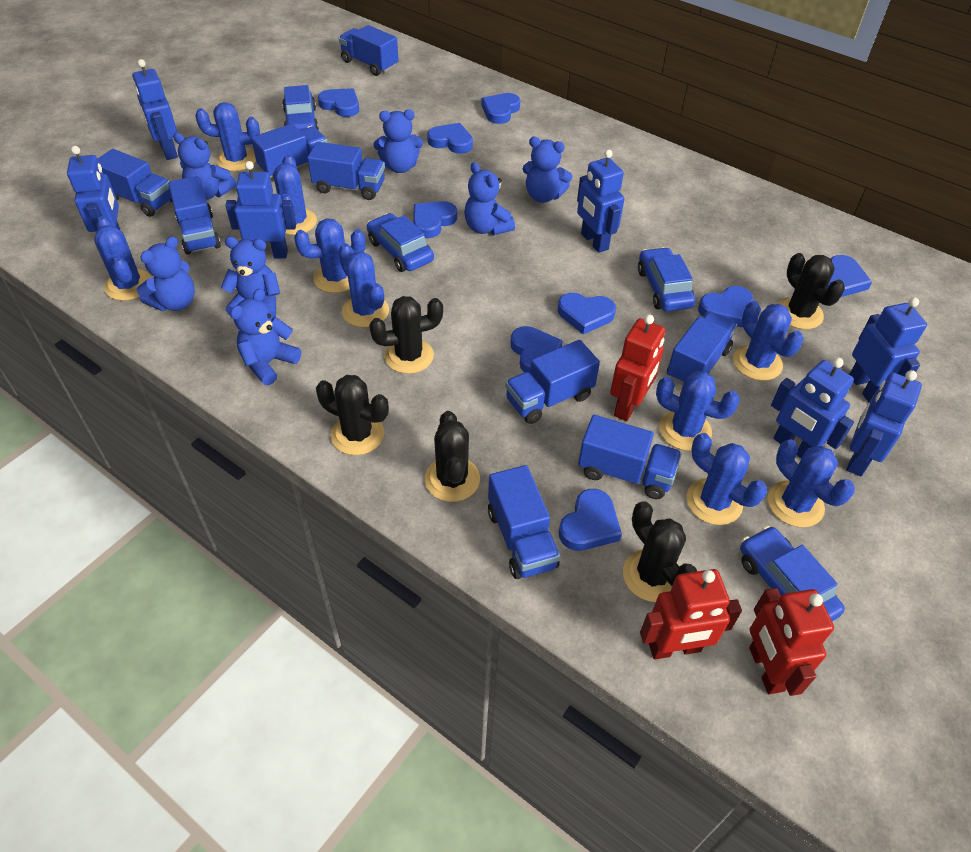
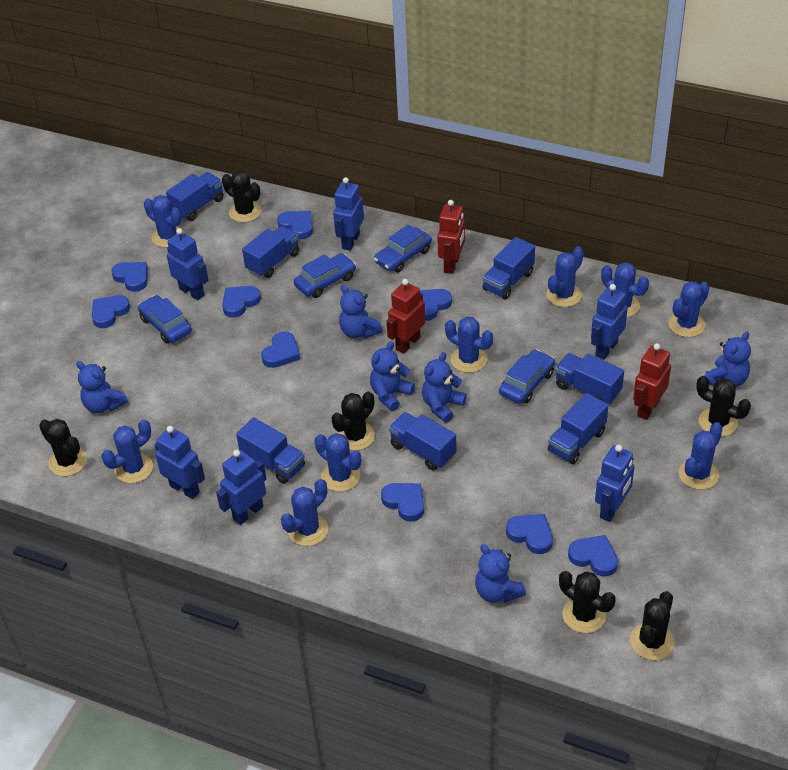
black cactus: [316,375,389,455] [369,296,443,374] [425,411,480,502] [623,501,697,602] [778,253,845,329] = 5 -> [39,419,87,476] [222,170,261,222] [331,391,375,451] [559,571,616,633] [630,591,674,660] [696,376,751,437] = 6
blue robot: [67,146,120,232] [132,59,178,160] [225,161,296,259] [577,149,624,253] [771,358,854,458] [847,370,922,476] [849,297,927,402] = 7 -> [155,426,205,499] [167,228,209,300] [216,450,266,525] [333,177,364,251] [591,284,628,360] [595,445,635,522] = 6
blue teddy bear: [137,236,195,311] [173,133,236,200] [221,237,280,319] [230,289,301,385] [374,109,423,173] [464,162,515,235] [523,137,572,203] = 7 -> [76,361,128,413] [339,285,383,338] [370,341,415,411] [422,352,467,423] [475,544,526,603] [705,332,751,387] = 6
blue truck: [97,149,172,217] [168,176,221,255] [251,124,328,178] [307,142,385,200] [339,25,399,76] [488,465,560,579] [505,340,600,424] [578,415,682,499] [667,311,737,385] = 9 -> [166,172,224,221] [236,417,305,484] [242,226,299,278] [389,412,456,471] [483,237,535,299] [548,393,609,464] [555,353,624,405] = 7

